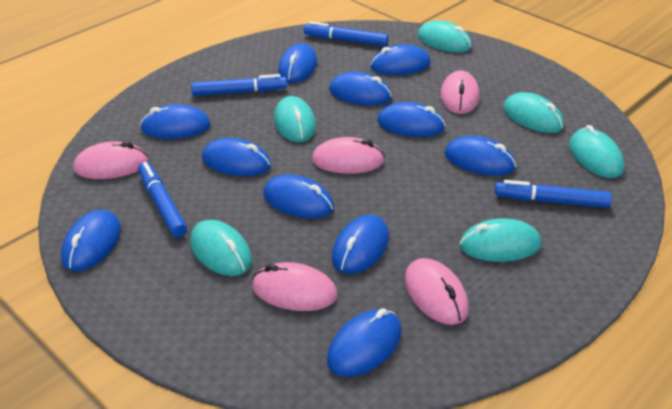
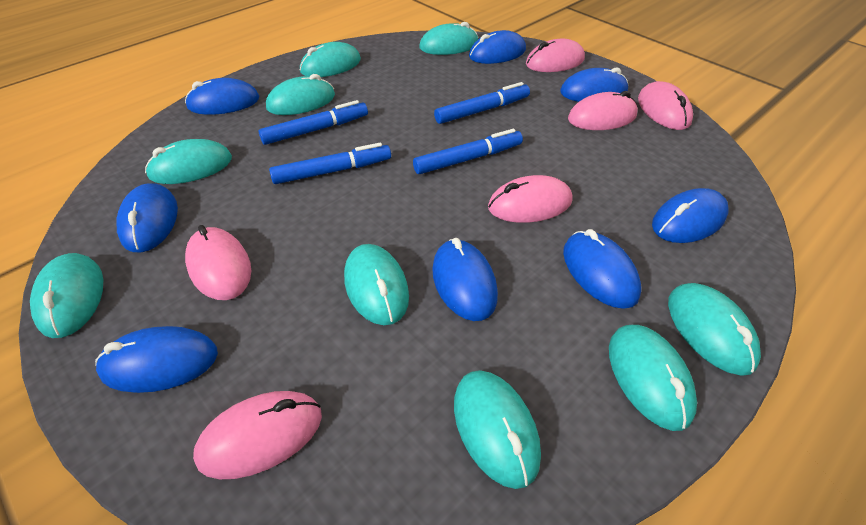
blue mouse: [61,210,121,271] [140,104,211,139] [202,138,271,176] [263,174,334,218] [278,43,318,83] [327,308,402,377] [329,72,392,105] [332,215,389,274] [370,44,431,75] [377,102,446,137] [445,136,516,176] = 11 -> [95,326,218,393] [116,183,178,253] [185,78,259,115] [432,238,498,321] [469,30,526,64] [560,67,628,102] [563,229,641,309] [652,188,728,243] = 8
pink mouse: [73,141,148,179] [252,262,337,311] [312,137,385,174] [405,258,469,325] [440,70,479,114] = 5 -> [185,225,251,300] [193,391,322,479] [488,175,572,223] [526,39,585,72] [568,91,638,130] [638,81,693,130] = 6
turquoise mouse: [190,220,252,276] [274,96,316,142] [418,20,472,52] [460,219,541,262] [503,92,564,133] [569,125,624,178] = 6 -> [30,253,103,338] [145,139,232,184] [266,74,335,115] [300,42,361,77] [344,244,409,325] [419,22,479,55] [454,370,541,489] [609,325,697,431] [668,283,761,376] = 9

